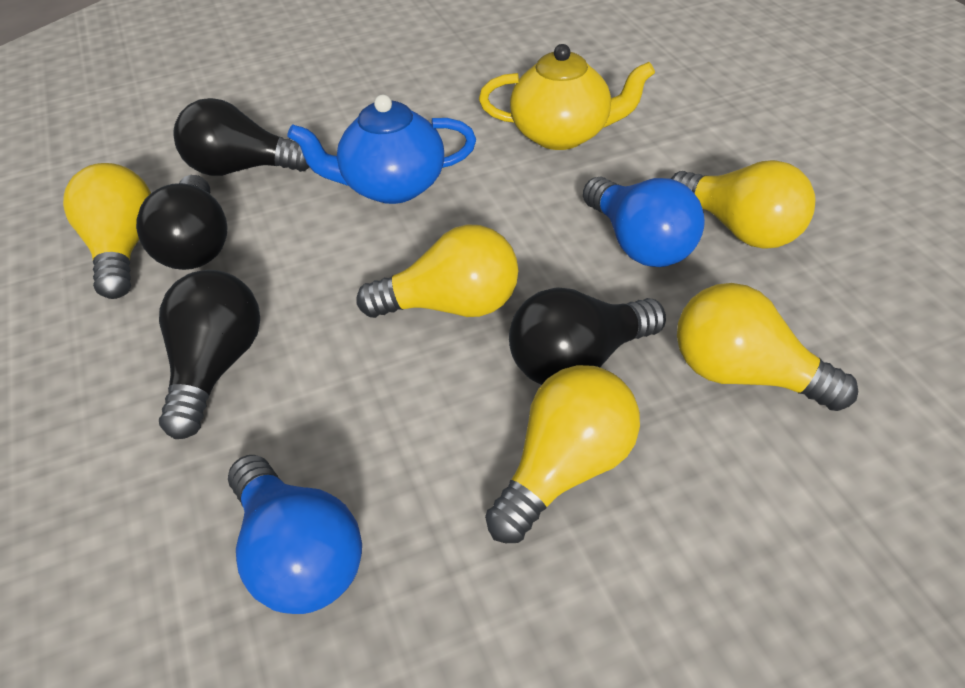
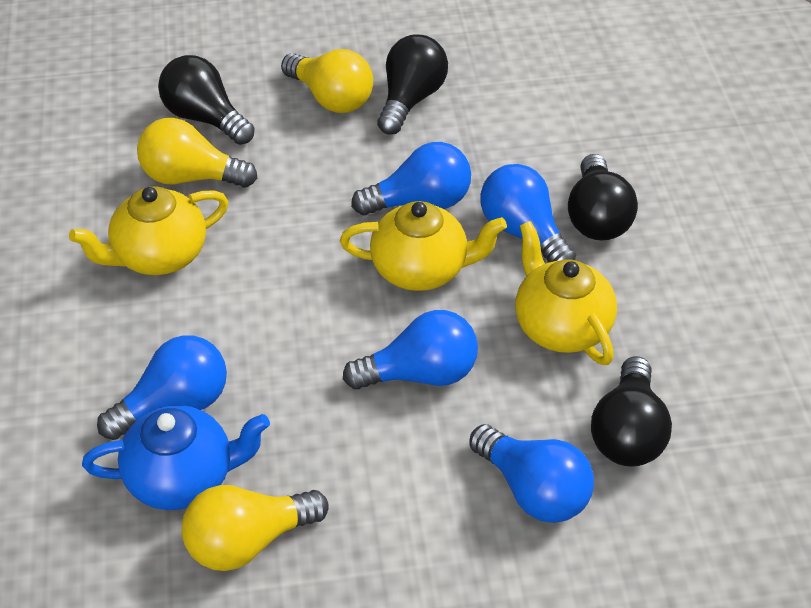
blue light bulb: [228,455,362,614] [583,177,705,267] = 2 -> [97,335,227,440] [343,310,478,390] [351,142,471,216] [469,424,594,523] [480,164,576,263] = 5
yellow light bulb: [63,163,151,299] [357,224,519,318] [485,365,640,543] [671,160,815,249] [677,283,858,411] = 5 -> [137,118,257,188] [181,485,329,571] [281,49,373,113] = 3
yellow teapot: [479,44,655,150] = 1 -> [69,186,229,275] [340,201,507,291] [515,221,617,365] = 3

